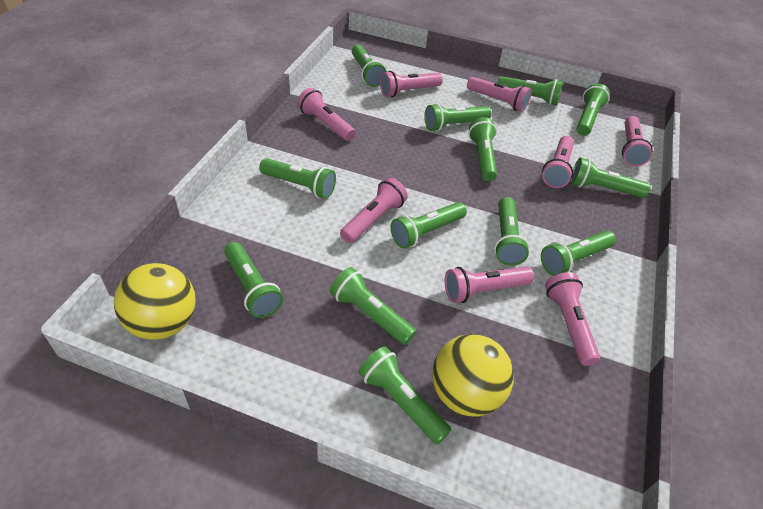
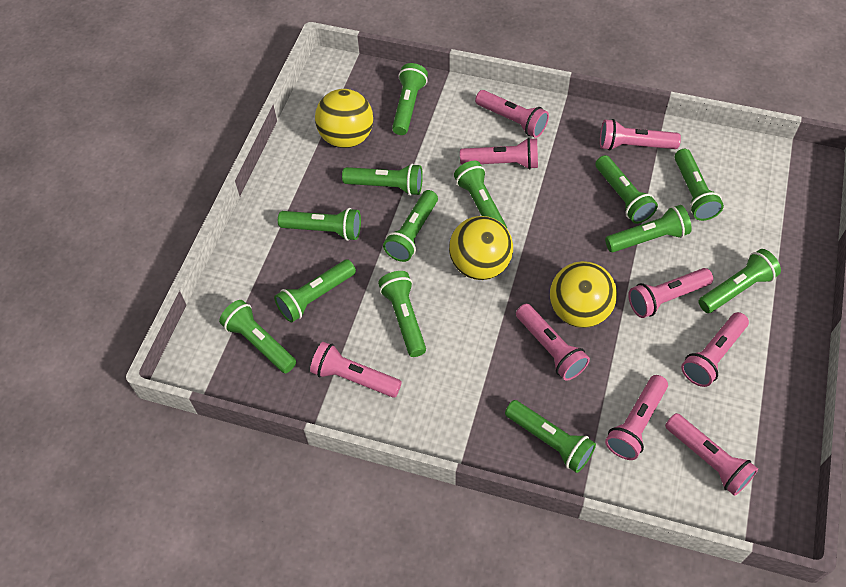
pink flashlight: [297,88,356,141] [340,178,408,243] [380,71,443,97] [445,266,534,303] [467,77,532,112] [542,136,574,188] [545,272,600,366] [622,116,653,166] = 8 -> [310,342,402,398] [460,138,538,169] [475,90,549,138] [516,304,590,381] [600,119,681,151] [605,375,668,460] [628,268,713,318] [665,413,758,496] [681,312,749,387] = 9
yellow ball: [114,263,196,340] [432,334,514,416] = 2 -> [315,89,373,148] [449,216,513,280] [550,261,617,328] = 3

